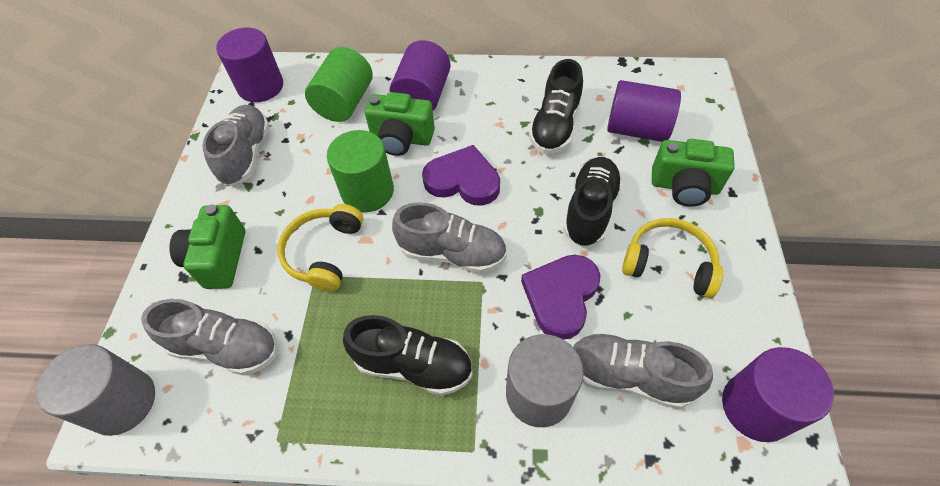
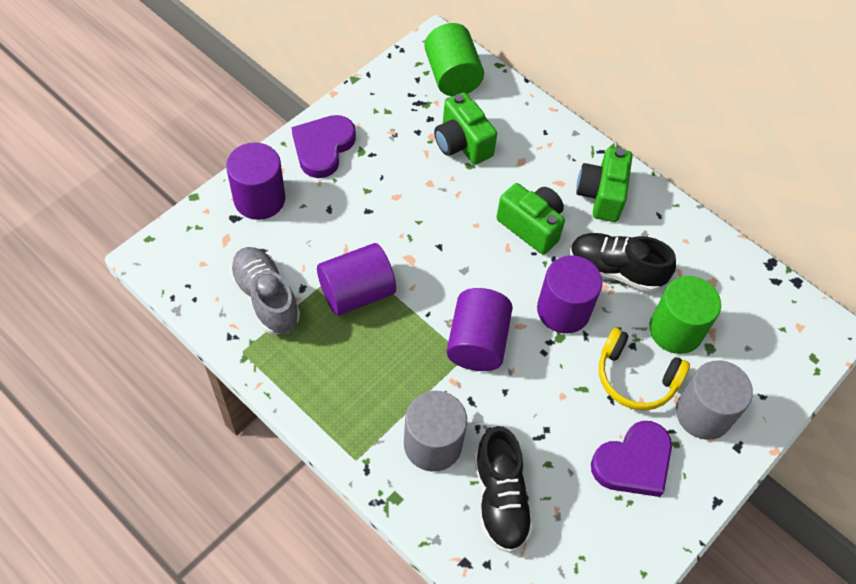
black shoe: [343,315,473,396] [529,59,583,154] [563,157,623,246] = 3 -> [474,426,534,553] [570,233,676,292] = 2
grey shoe: [141,299,278,375] [203,105,270,186] [392,202,507,273] [572,333,713,409] = 4 -> [229,247,300,334] = 1
yellow headphones: [277,204,363,292] [622,218,723,298] = 2 -> [599,328,690,410] = 1

